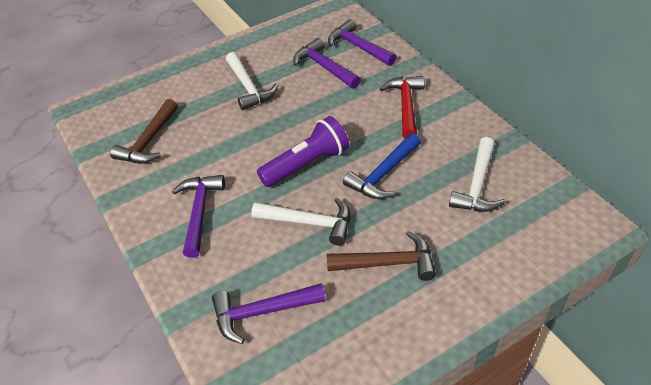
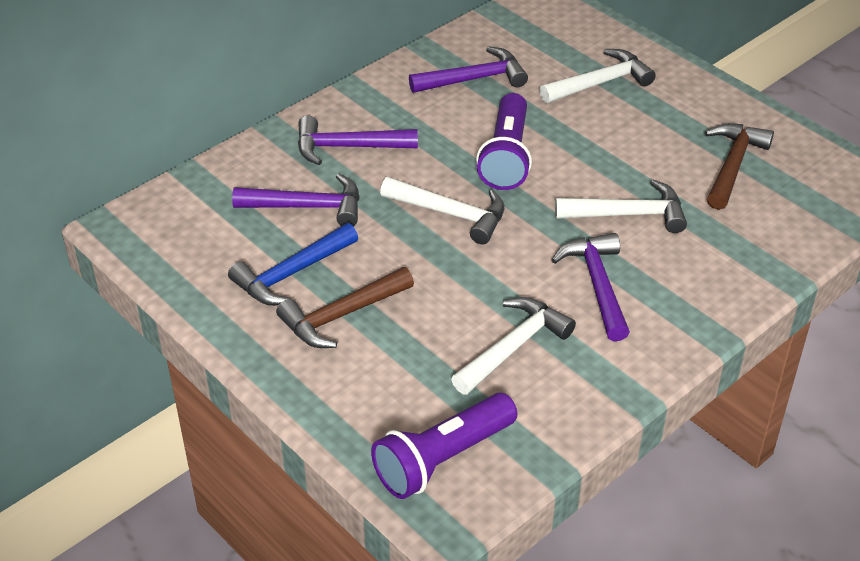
purple flashlight: [257,116,349,187] = 1 -> [371,393,517,499] [476,93,532,190] = 2
red hammer: [380,76,425,139] = 1 -> none = 0
white hammer: [226,52,278,110] [251,198,350,246] [449,137,506,212] = 3 -> [380,177,504,244] [451,297,576,395] [540,49,656,103] [555,180,687,233] = 4

